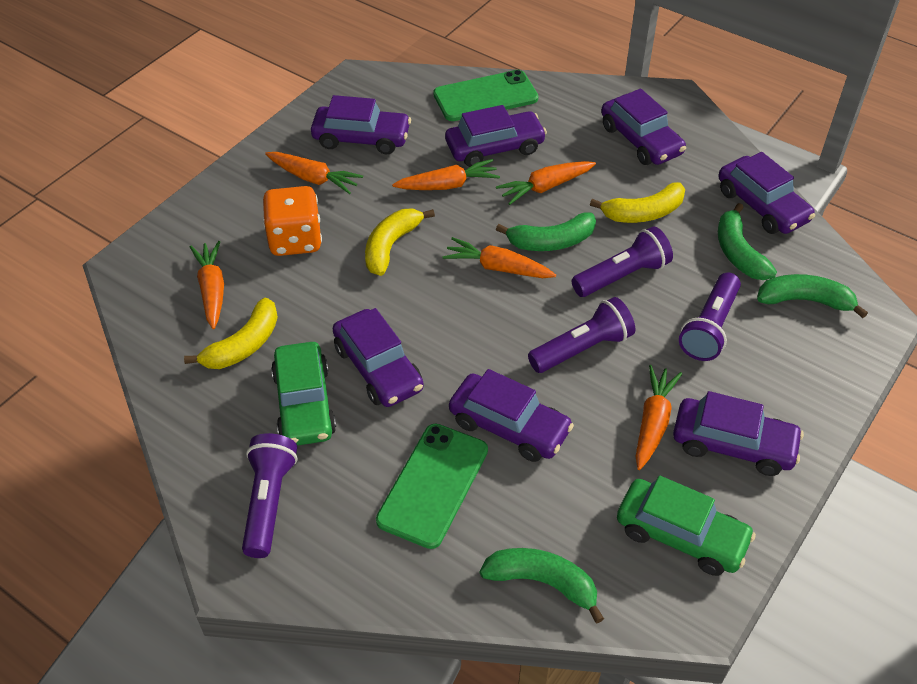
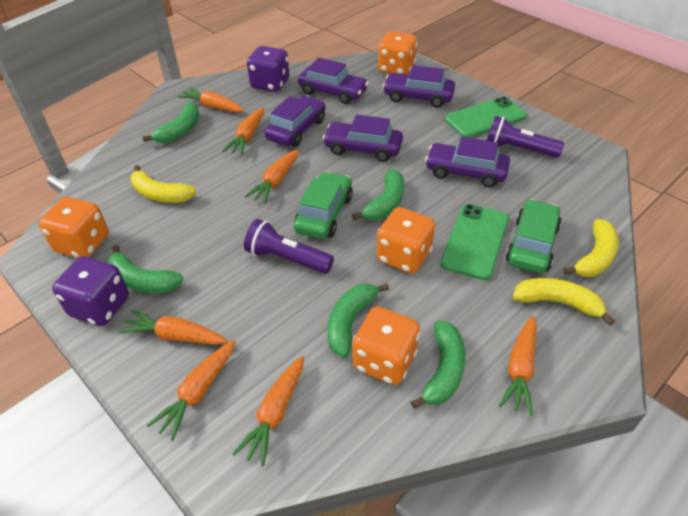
green banana: [480,548,604,623] [496,213,596,251] [718,203,777,280] [757,274,868,318] = 4 -> [108,245,184,293] [142,102,199,143] [328,283,389,357] [352,169,404,220] [411,321,466,409] = 5
orange carrot: [190,241,224,329] [265,152,363,194] [392,159,500,190] [443,237,556,278] [496,161,596,205] [636,365,682,470] = 6 -> [119,310,228,345] [147,340,236,441] [177,87,244,113] [222,107,264,155] [233,356,304,466] [245,149,299,204] [499,316,537,416] = 7
orange dice: [263,186,322,256] = 1 -> [39,197,109,258] [353,306,420,385] [377,207,435,274] [378,31,417,74] = 4
purple car: [311,95,411,154] [332,308,424,407] [445,105,547,167] [449,369,574,462] [601,89,686,165] [673,391,804,476] [719,152,815,234] = 7 -> [264,96,326,147] [298,58,369,104] [323,114,403,162] [383,65,455,108] [425,137,510,187] = 5
purple dice: none = 0 -> [52,256,129,326] [247,46,289,92] = 2
purple flashlight: [242,433,297,558] [528,297,635,373] [572,226,673,297] [679,272,741,361] = 4 -> [244,219,334,274] [487,116,564,158] = 2

